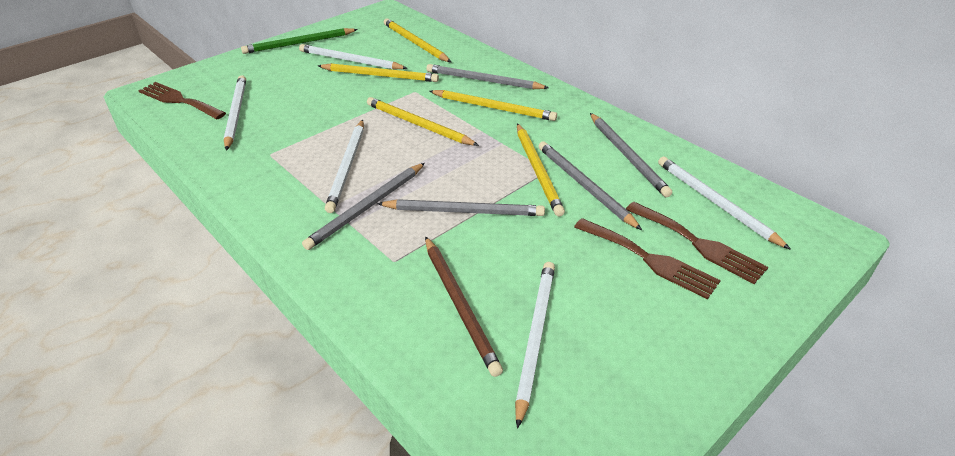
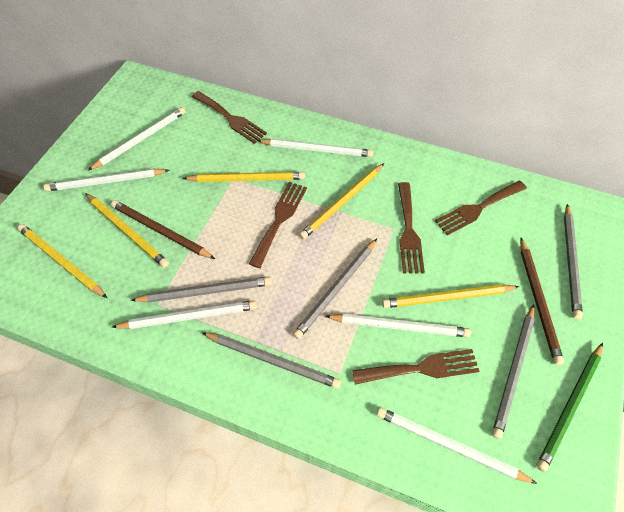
brown fork: [138,82,226,119] [574,218,721,300] [626,202,768,284] = 3 -> [192,91,267,144] [249,182,307,268] [352,349,479,385] [398,182,425,273] [435,181,527,236] = 5
brown pencil: [425,236,503,377] = 1 -> [111,200,215,259] [520,238,564,365] = 2
white pencil: [224,75,246,151] [299,44,407,70] [325,120,364,213] [515,262,555,429] [658,157,791,250] = 5 -> [44,168,169,191] [88,107,186,170] [112,300,257,329] [257,139,374,157] [325,314,471,337] [377,407,537,484] = 6

